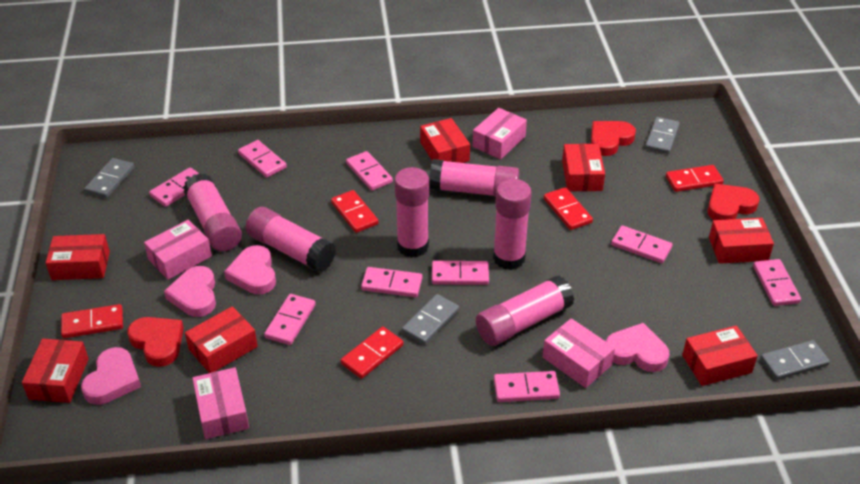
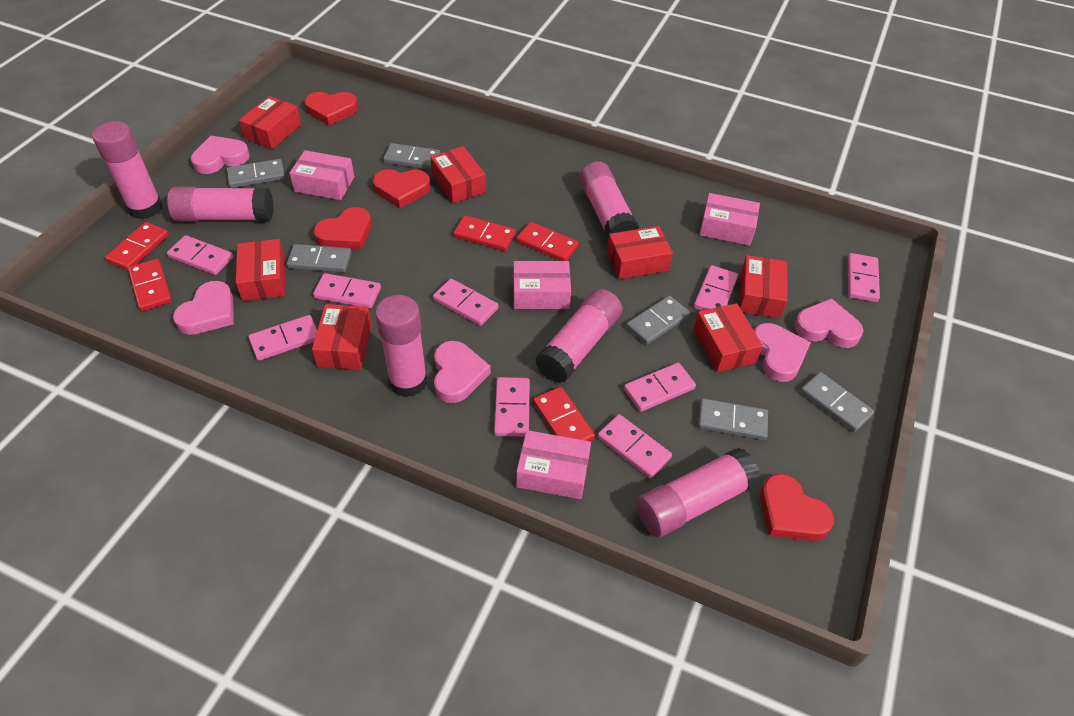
grey domino: [85,158,134,198] [402,294,459,345] [645,117,680,154] [760,340,830,380] = 4 -> [227,159,285,188] [286,244,352,273] [383,143,440,170] [626,295,690,345] [698,398,768,440] [800,372,875,432] = 6
pink heart: [81,347,141,405] [164,266,216,317] [224,245,276,294] [606,323,669,372] = 4 -> [173,281,234,335] [191,136,250,174] [434,341,491,403] [754,323,811,382] [794,298,864,348] = 5
red heart: [127,317,184,367] [591,121,636,156] [707,184,760,220] = 3 -> [304,92,358,126] [314,207,372,250] [373,169,431,208] [760,474,834,541] = 4

